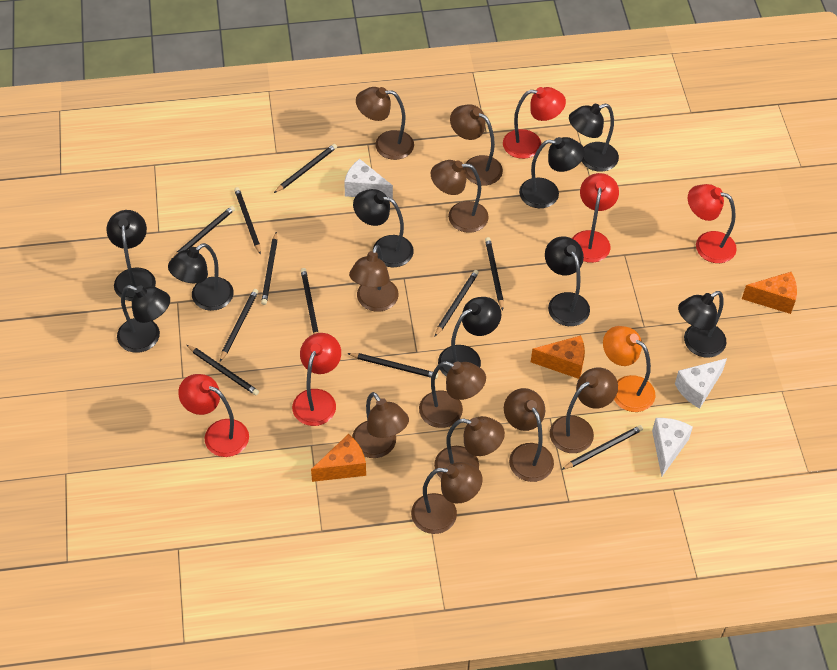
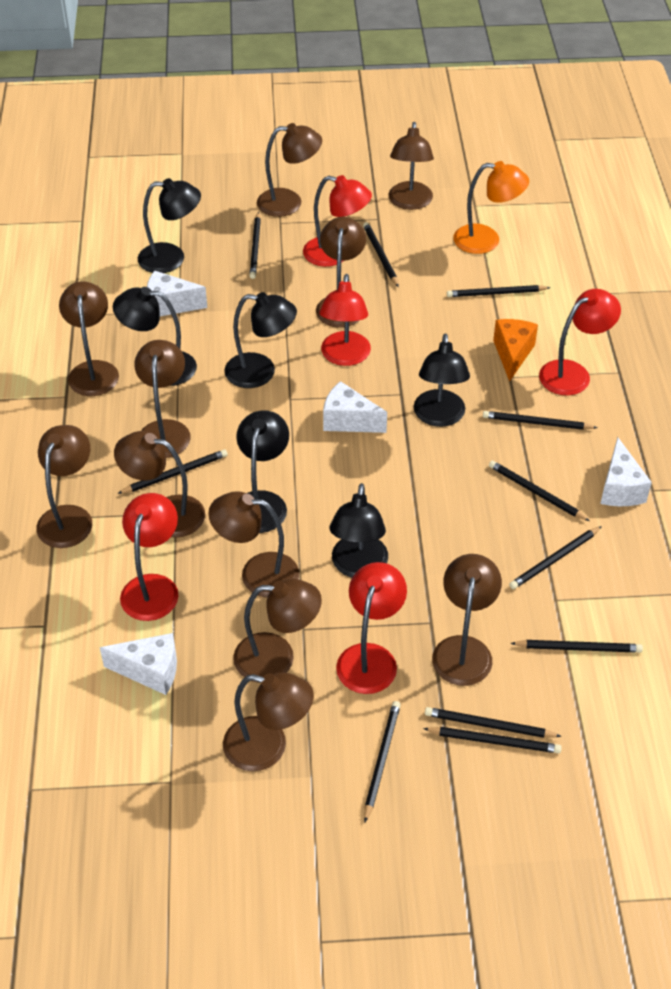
black lamp: [106,210,156,301] [117,285,170,353] [168,243,234,311] [353,189,414,267] [438,297,502,377] [519,137,585,208] [545,236,590,326] [569,103,619,172] [678,291,726,358] = 9 -> [113,287,197,386] [138,178,201,273] [224,292,297,388] [236,410,289,533] [330,483,388,578] [414,333,470,427] = 6
brown lamp: [349,244,399,312] [352,392,409,458] [356,87,414,160] [411,462,483,534] [419,361,486,428] [430,160,489,233] [434,416,505,478] [450,104,503,185] [504,388,554,482] [550,368,618,453] = 10 -> [36,425,92,548] [59,281,119,396] [114,431,205,538] [134,340,191,458] [208,491,299,598] [223,672,314,771] [233,579,322,683] [257,123,322,217] [316,217,366,328] [389,122,434,210] [432,554,502,686] = 11
orange cheese: [311,434,366,482] [531,335,585,379] [742,272,797,314] = 3 -> [493,319,538,382] = 1
white cheese: [344,159,393,199] [652,418,693,476] [675,358,727,409] = 3 -> [100,633,177,695] [147,270,207,316] [323,381,387,433] [600,437,652,506] = 4

